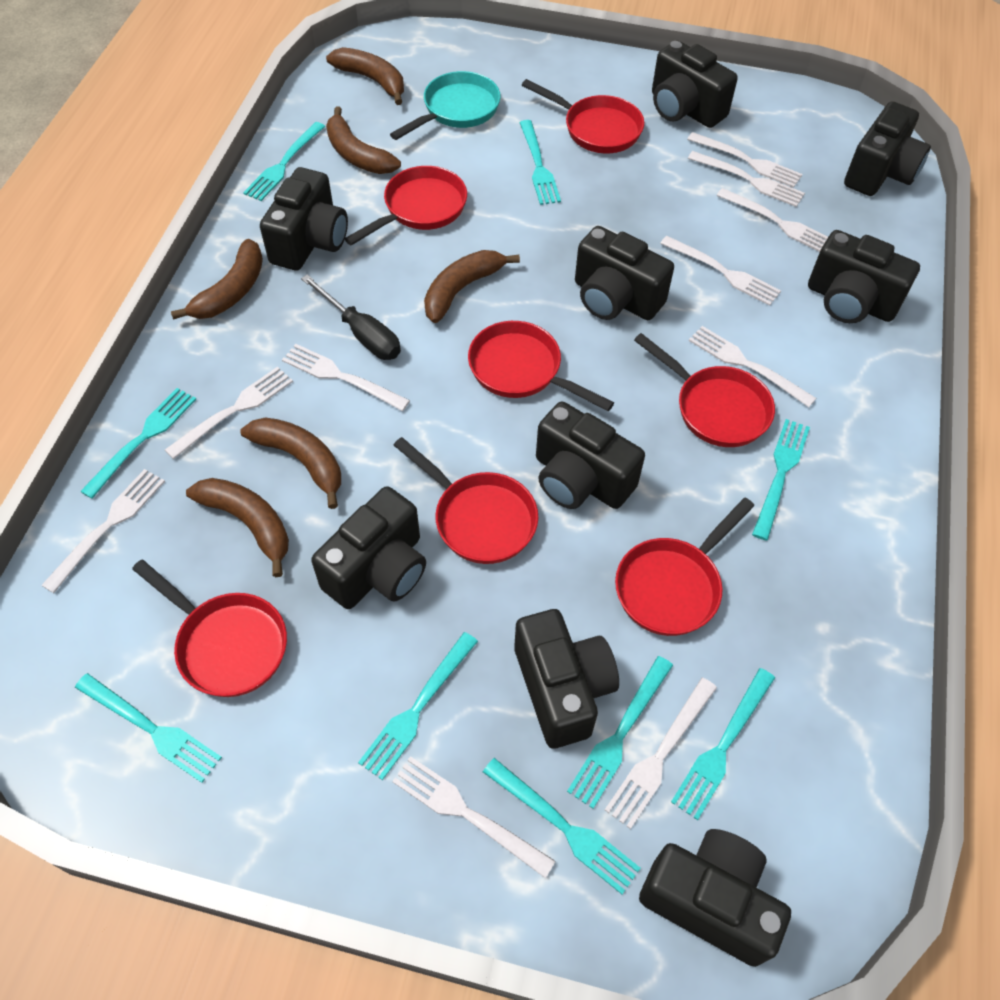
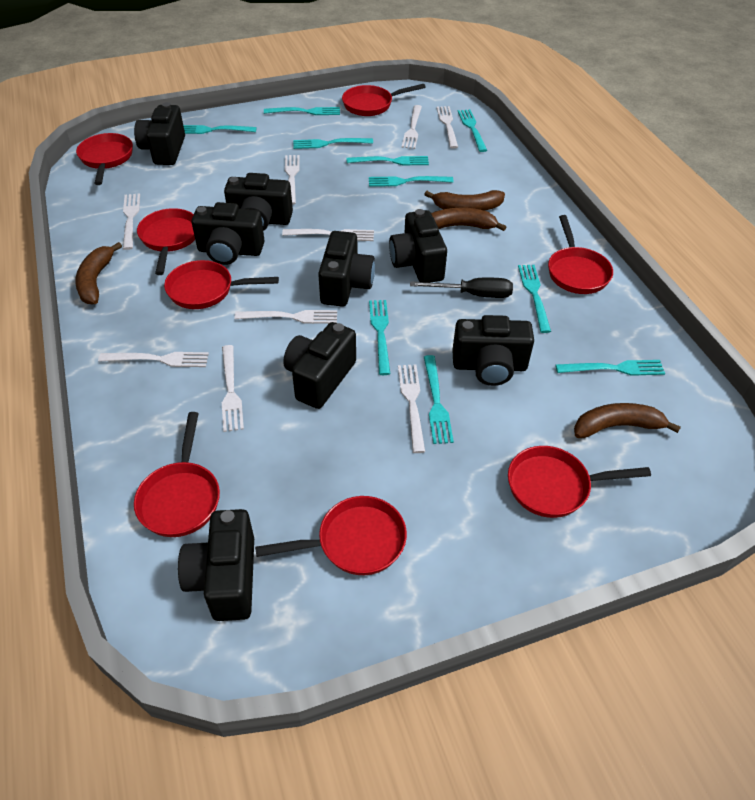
black camera: [260,167,348,271] [311,486,426,609] [514,609,619,749] [536,401,645,509] [575,226,674,320] [639,829,791,967] [652,40,738,128] [808,230,920,323] [844,101,931,196] = 9 -> [134,102,185,165] [178,509,254,621] [191,202,265,265] [224,173,293,231] [283,322,356,409] [318,231,375,307] [389,209,447,283] [452,315,534,386] = 8
brown banana: [171,239,263,320] [186,478,289,577] [241,417,341,509] [326,47,404,105] [326,106,401,174] [424,250,520,323] = 6 -> [75,242,122,305] [424,190,505,211] [431,208,506,231] [574,403,681,438] = 4
red pan: [132,559,287,697] [345,166,467,245] [394,437,538,564] [468,321,614,411] [522,79,644,153] [615,498,754,636] [634,333,775,447] = 7 -> [76,133,133,185] [134,412,220,537] [137,208,195,275] [164,260,279,309] [255,496,407,575] [342,84,426,116] [508,446,651,518] [548,215,613,294] = 8
turquoise fork: [75,673,222,783] [80,388,196,499] [243,122,325,201] [358,632,478,780] [483,758,641,894] [519,120,561,205] [567,656,673,809] [671,668,775,820] [752,419,810,540] = 9 -> [183,125,257,134] [264,107,340,115] [293,138,373,149] [347,156,429,165] [369,176,453,187] [369,300,390,375] [424,355,454,444] [458,109,487,152] [518,265,551,333] [555,360,665,376] = 10
turquoise pan: [390,71,501,140] = 1 -> none = 0
white fork: [41,469,165,593] [165,367,293,459] [282,344,410,411] [392,756,556,878] [605,678,717,829] [660,236,781,306] [687,132,802,188] [688,151,805,207] [689,326,816,407] [716,188,828,252] = 10 -> [98,352,209,367] [123,193,140,250] [222,345,244,432] [235,310,337,324] [282,229,374,241] [285,155,300,205] [398,365,425,453] [402,105,422,149] [437,106,458,149] = 9

